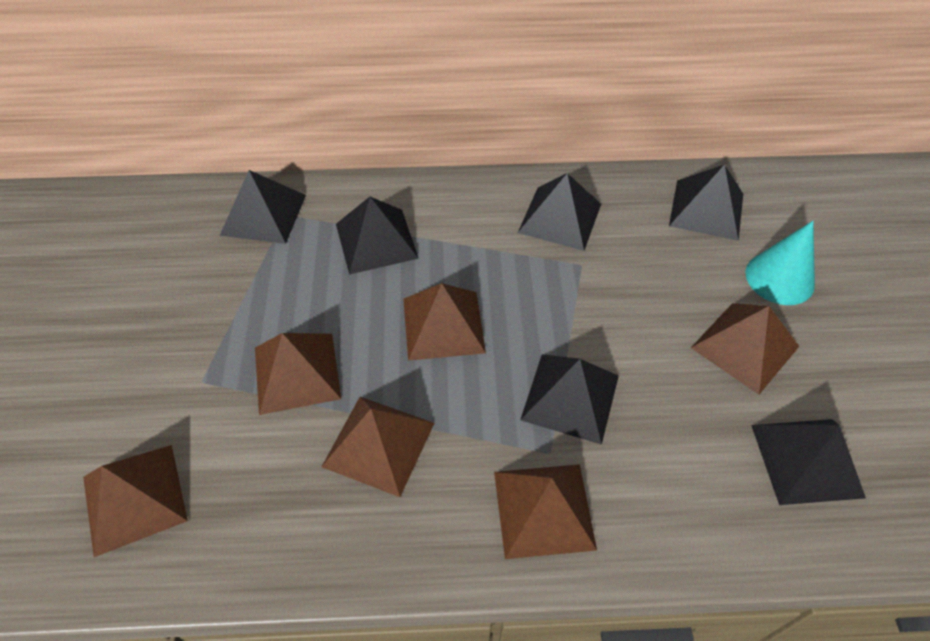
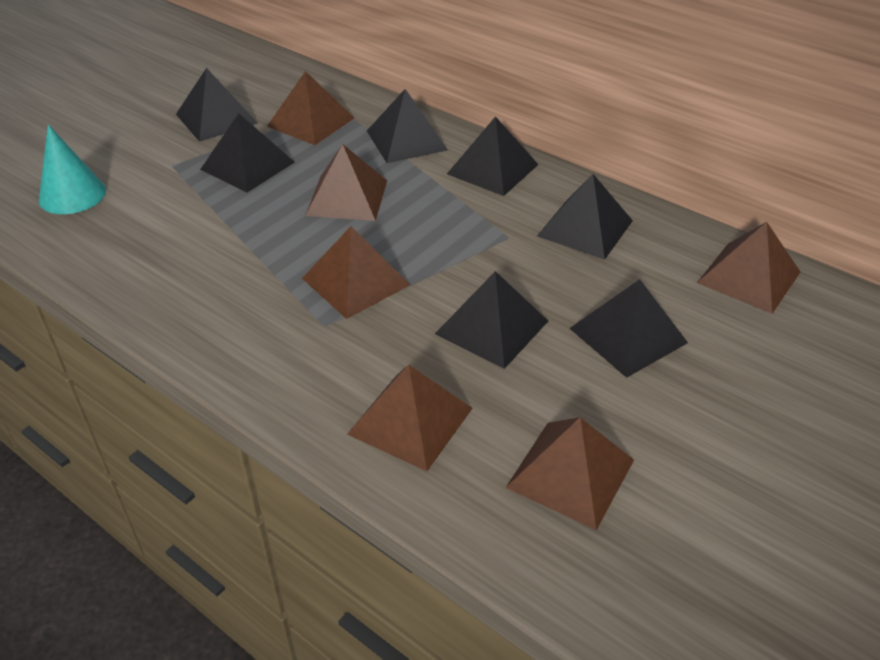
black pyramid: [220,170,306,244] [336,197,419,274] [518,173,601,251] [520,354,619,445] [669,164,743,241] [751,419,866,505] = 6 -> [176,68,258,142] [200,113,295,193] [367,89,448,163] [435,271,548,369] [447,116,539,196] [537,174,633,260] [569,279,688,378] = 7

